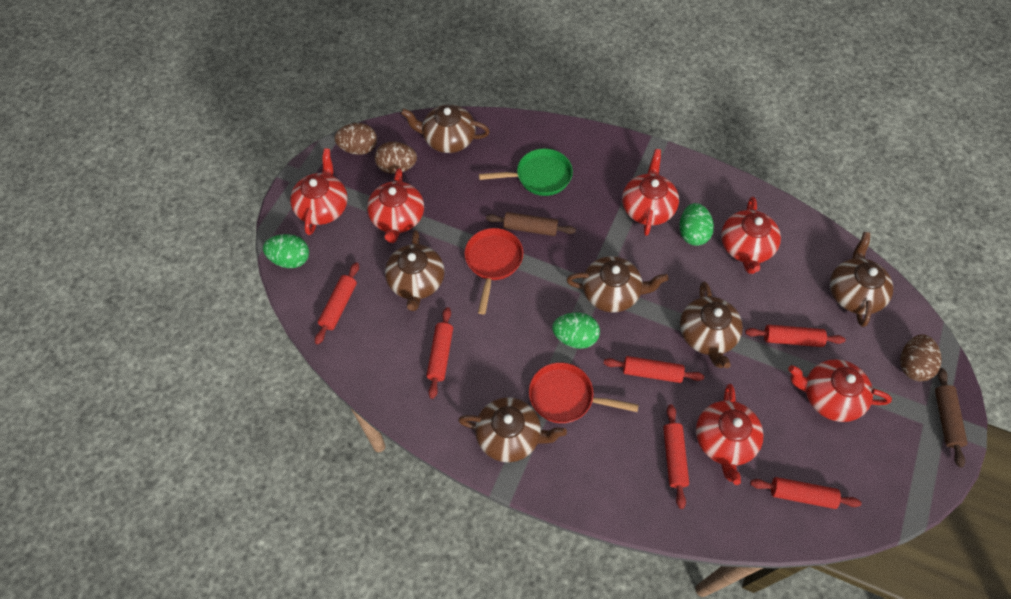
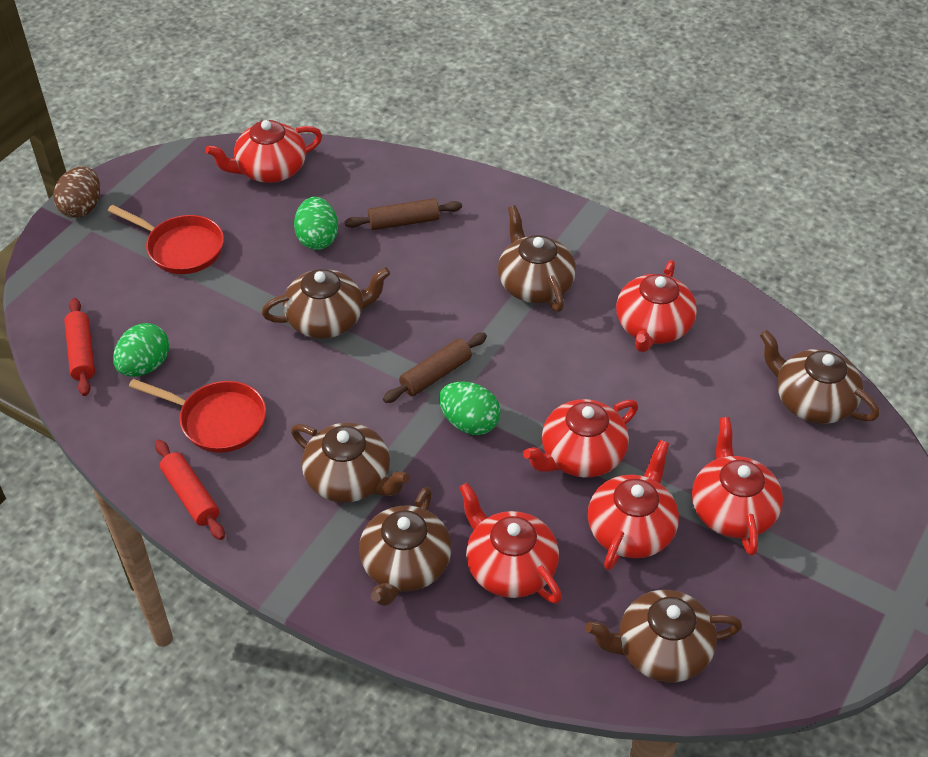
brown egg: [334,123,377,155] [375,142,417,174] [900,334,942,381] = 3 -> [53,166,100,218] = 1
green pan: [479,148,573,196] = 1 -> none = 0
red rolling pin: [315,262,359,345] [427,307,453,399] [603,356,704,383] [663,404,689,509] [745,325,846,347] [750,477,862,509] = 6 -> [64,298,95,396] [155,440,225,540] = 2

